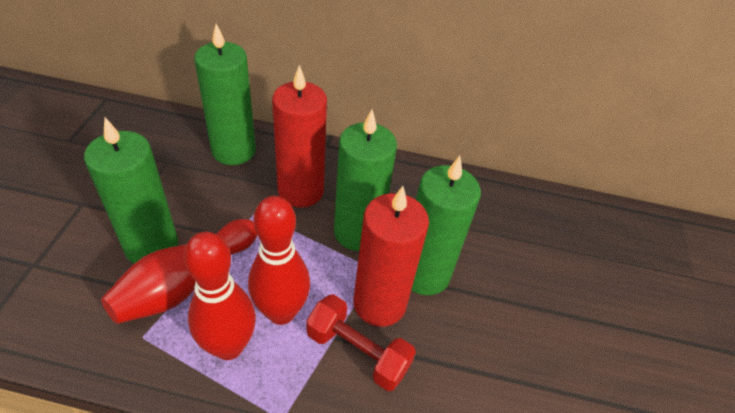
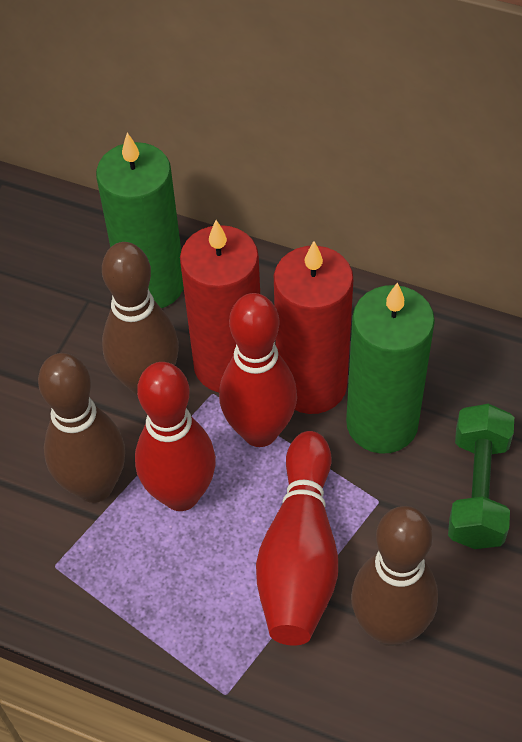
brown bowling pin: none = 0 -> [38,353,125,503] [102,242,179,396] [351,506,438,646] = 3
green candle: [84,118,178,264] [194,24,256,165] [334,110,397,251] [411,156,481,295] = 4 -> [96,133,184,308] [346,282,435,454] = 2
green dumbbell: none = 0 -> [448,404,514,549] = 1
red dumbbell: [306,294,416,391] = 1 -> none = 0

